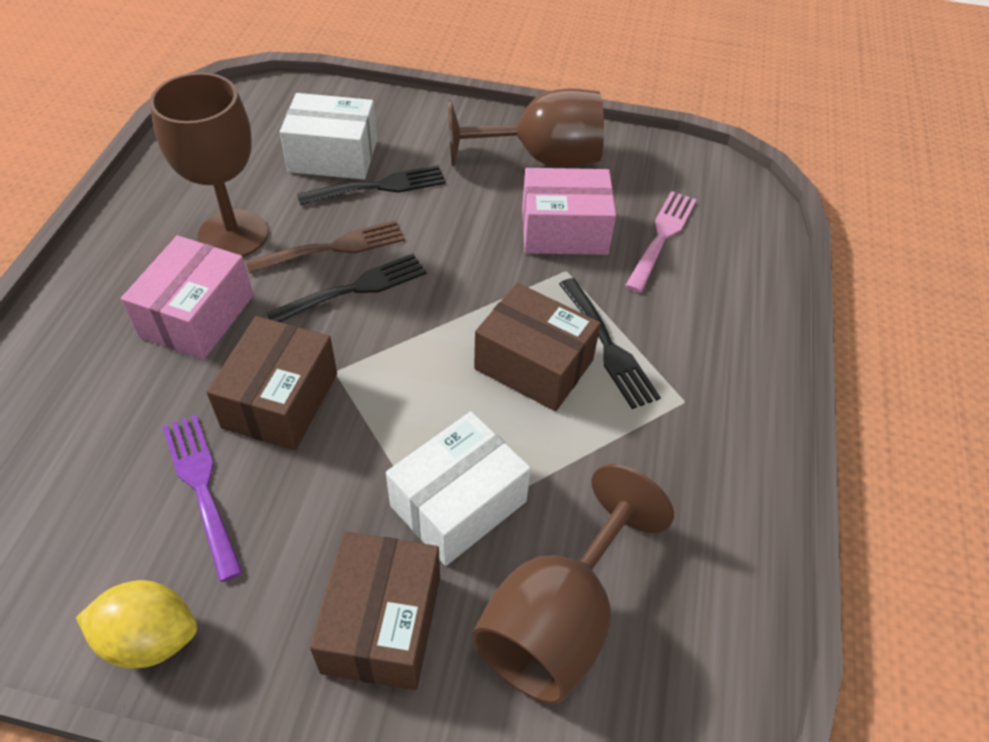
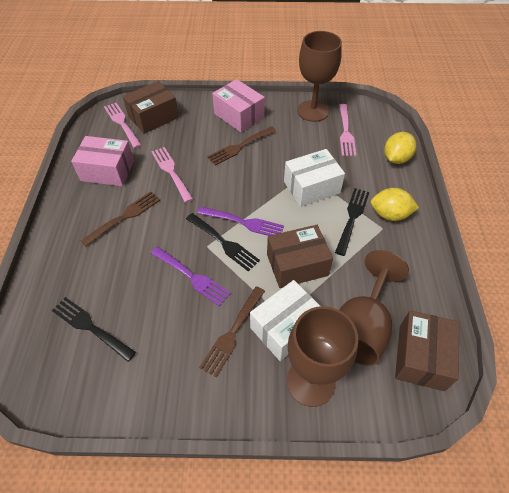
brown fork: [246,220,405,273] = 1 -> [81,191,160,246] [199,286,265,377] [207,126,276,166] = 3
pink fork: [625,191,697,293] = 1 -> [104,103,142,148] [151,147,193,203] [339,104,356,156] = 3
purple fork: [162,415,243,582] = 1 -> [151,246,231,307] [197,206,284,236] = 2
yellow lemon: [76,580,197,669] = 1 -> [371,188,419,221] [384,132,417,164] = 2

